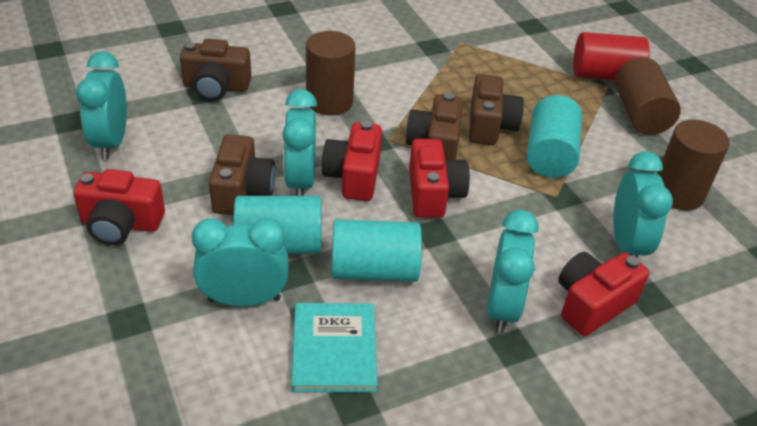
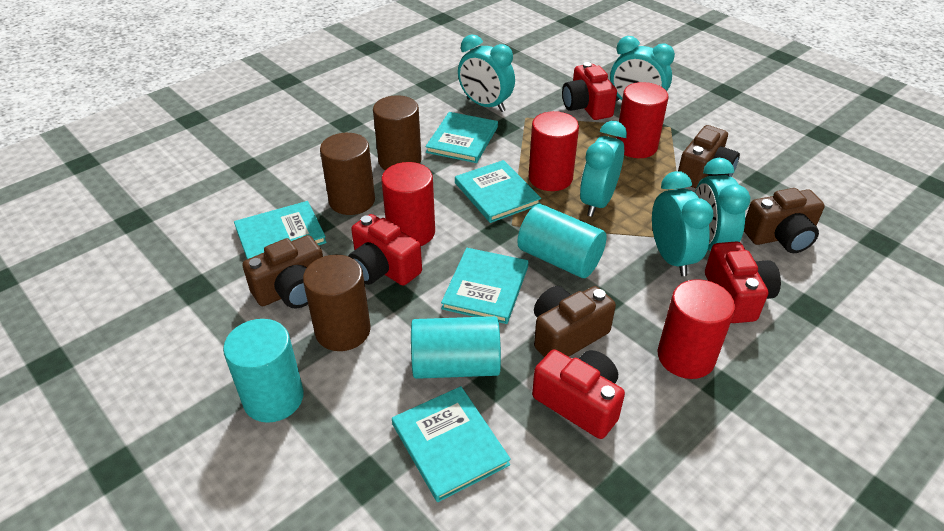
red cylinder: [573,32,650,80] = 1 -> [381,162,435,246] [529,111,579,191] [616,82,668,158] [657,279,735,379] = 4
turquoise book: [291,303,377,392] = 1 -> [234,201,327,259] [392,386,511,502] [425,112,498,163] [441,248,528,324] [455,160,541,223] = 5

